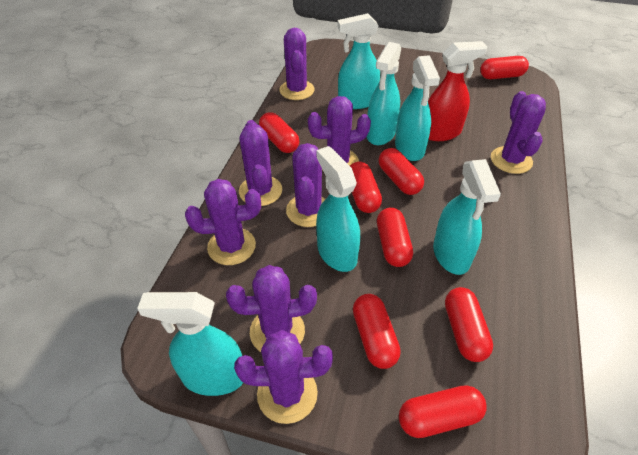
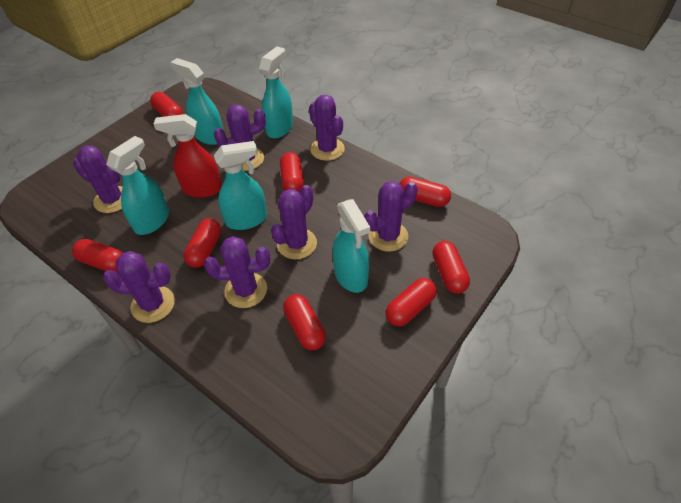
purple cactus: [185,179,261,265] [226,265,317,352] [234,330,333,424] [239,120,282,206] [279,28,315,100] [286,143,325,227] [308,96,371,170] [491,91,546,174] = 8 -> [73,146,123,213] [103,251,175,323] [204,236,270,308] [214,105,266,171] [271,185,317,259] [309,95,345,161] [364,181,417,252] = 7
turquoise spray bottle: [137,292,243,396] [316,146,360,272] [338,13,380,109] [366,42,401,145] [395,55,440,161] [433,159,501,275] = 6 -> [106,136,169,235] [170,58,223,145] [214,141,267,230] [259,47,293,139] [332,199,370,293] = 5

